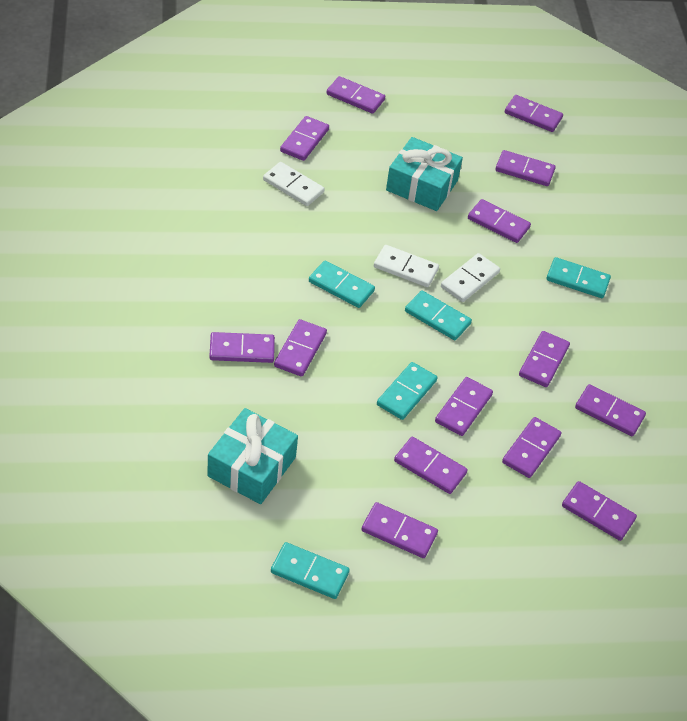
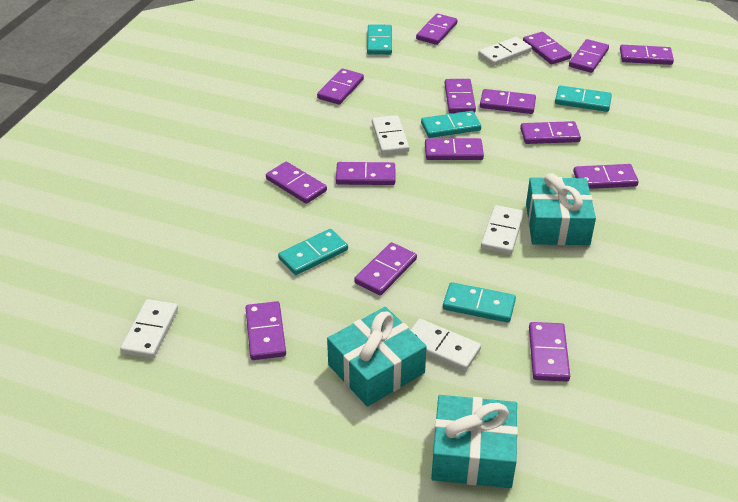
purple domino: [209,332,275,363] [274,319,327,377] [280,116,329,161] [327,76,385,114] [361,502,438,558] [394,437,468,494] [435,377,493,436] [468,199,531,243] [495,150,556,186] [502,417,561,478] [505,95,563,132] [519,331,570,387] [562,481,637,541] [575,384,646,436] = 14 -> [245,301,286,360] [266,161,327,204] [317,68,364,105] [336,162,395,185] [354,242,417,296] [416,13,458,45] [425,138,484,160] [445,79,476,113] [480,89,536,114] [520,121,581,144] [523,32,572,64] [529,322,570,382] [569,39,609,73] [573,164,639,189] [620,45,674,65] = 15
turquoise gift: [207,408,298,504] [386,137,463,211] = 2 -> [327,307,427,407] [431,395,518,488] [526,173,596,245] = 3
white domino: [263,162,324,206] [374,245,439,287] [441,253,500,302] = 3 -> [120,299,178,359] [372,115,409,155] [411,319,481,371] [478,37,532,66] [481,205,524,255] = 5

